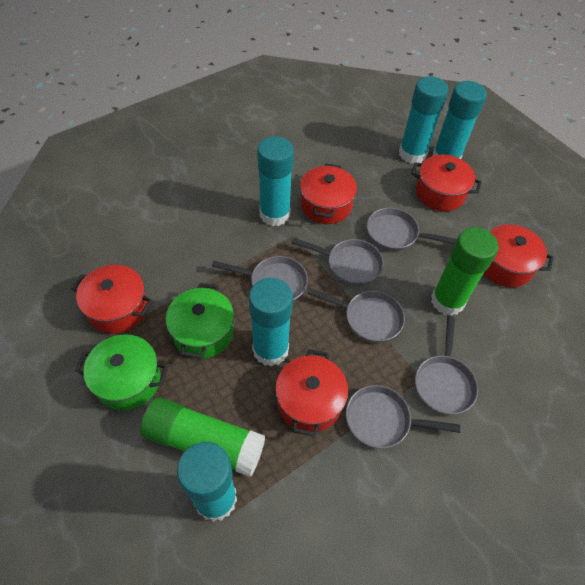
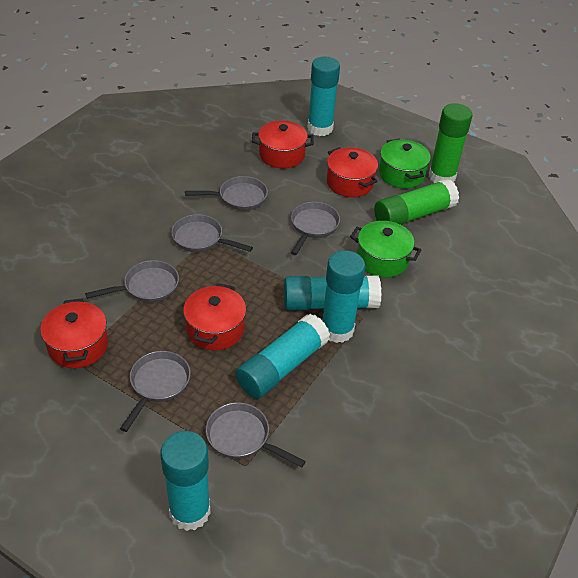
red pot: [71,265,153,334] [275,349,348,436] [300,164,357,224] [411,154,482,211] [483,224,553,287] = 5 -> [40,299,108,368] [183,283,246,350] [252,121,314,168] [327,147,378,197] = 4

